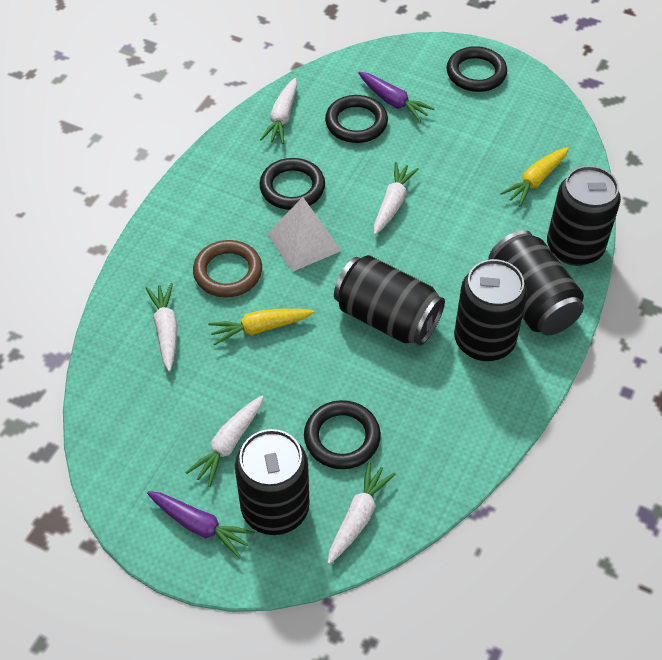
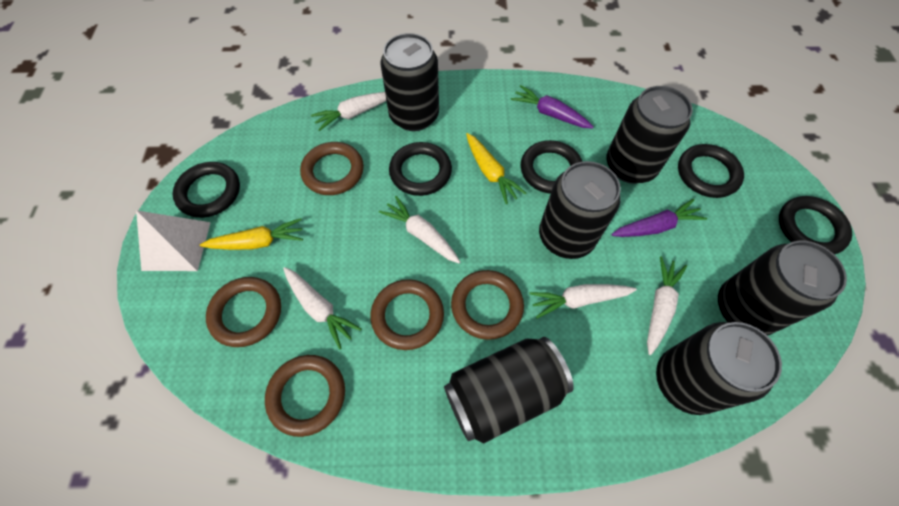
black can: [235,429,310,535] [334,255,445,346] [454,259,527,361] [488,230,584,335] [547,166,621,266] = 5 -> [380,33,439,131] [444,337,574,444] [539,161,621,259] [606,86,693,184] [656,322,782,415] [718,241,847,336] = 6
black ring: [259,158,325,210] [304,400,381,469] [325,95,388,143] [447,46,507,92] = 4 -> [173,162,240,218] [389,142,452,196] [521,140,583,194] [678,144,744,198] [779,196,852,254] = 5
brown ring: [193,240,262,297] = 1 -> [206,277,281,347] [265,355,345,437] [300,142,364,195] [370,279,444,350] [451,270,524,340] = 5

